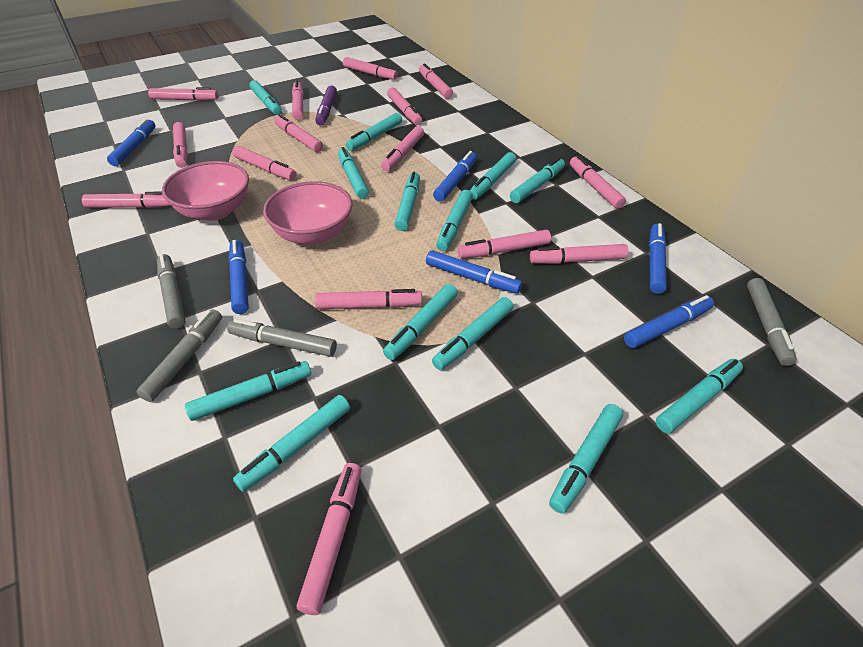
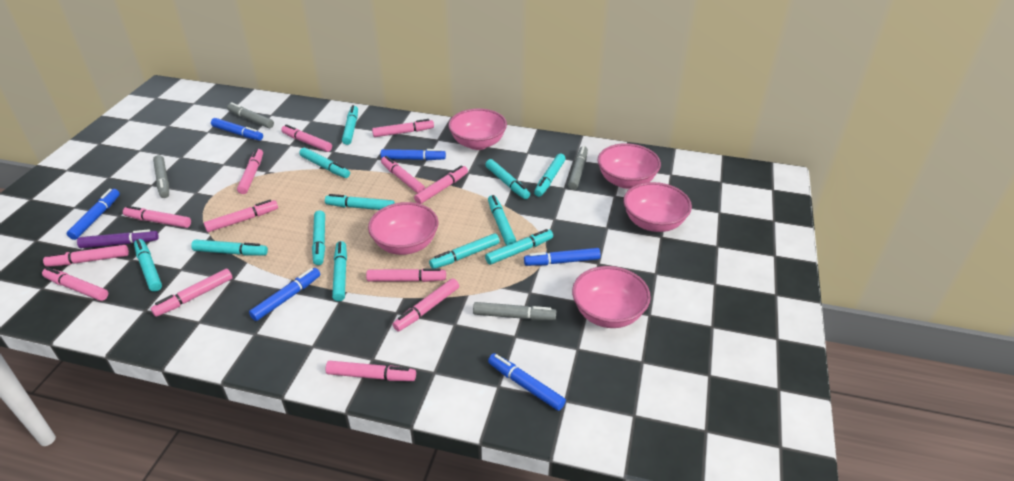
pink bowl: [162,161,249,221] [263,181,352,245] = 2 -> [368,202,438,255] [448,108,507,150] [572,266,651,328] [598,143,661,189] [623,182,692,232] = 5
pink marker: [82,192,171,208] [148,87,218,101] [173,122,188,168] [232,146,296,180] [274,114,323,152] [292,80,304,120] [297,463,362,615] [315,289,422,309] [343,57,398,80] [381,126,424,171] [387,88,422,125] [419,63,453,99] [458,230,551,259] [530,244,629,264] [570,156,626,209] = 15 -> [42,267,108,301] [43,245,129,267] [123,206,191,228] [151,269,233,317] [204,200,278,232] [237,148,263,194] [281,124,332,152] [325,361,416,381] [366,268,446,282] [372,119,434,137] [381,156,425,194] [392,278,459,332] [414,165,468,204] = 13
turquoise marker: [185,361,311,421] [233,395,350,492] [249,80,282,115] [338,147,369,199] [346,113,402,151] [383,284,458,360] [394,172,420,231] [432,297,513,370] [436,190,473,251] [469,152,516,200] [510,157,565,203] [549,404,623,514] [656,359,743,433] = 13 -> [134,239,162,292] [191,240,268,256] [299,148,350,178] [312,211,325,265] [325,194,395,210] [332,241,347,301] [342,105,358,145] [429,233,500,268] [485,159,530,199] [485,229,553,265] [488,195,516,245] [534,154,566,197] = 12

